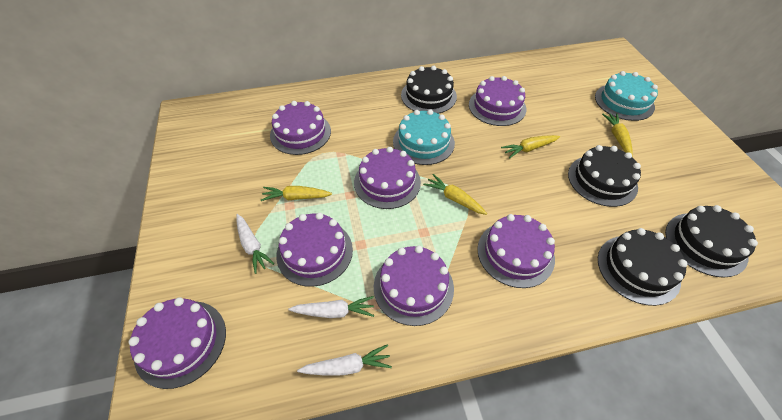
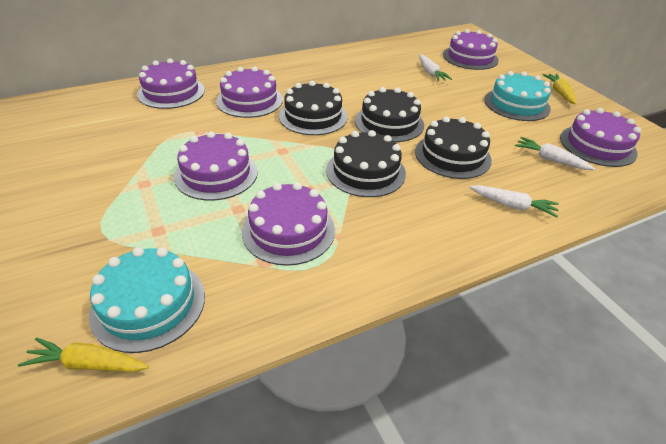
purple cake: [129,297,226,389] [270,101,331,155] [276,212,353,287] [354,147,421,209] [374,245,454,326] [469,76,526,126] [478,214,555,288] = 7 -> [137,58,205,109] [174,131,258,201] [216,66,283,118] [242,182,335,266] [443,29,499,70] [560,108,641,167] = 6
yellow carrot: [261,186,332,201] [423,174,487,215] [501,135,560,158] [602,113,633,156] = 4 -> [18,338,149,372] [542,74,576,104] = 2

